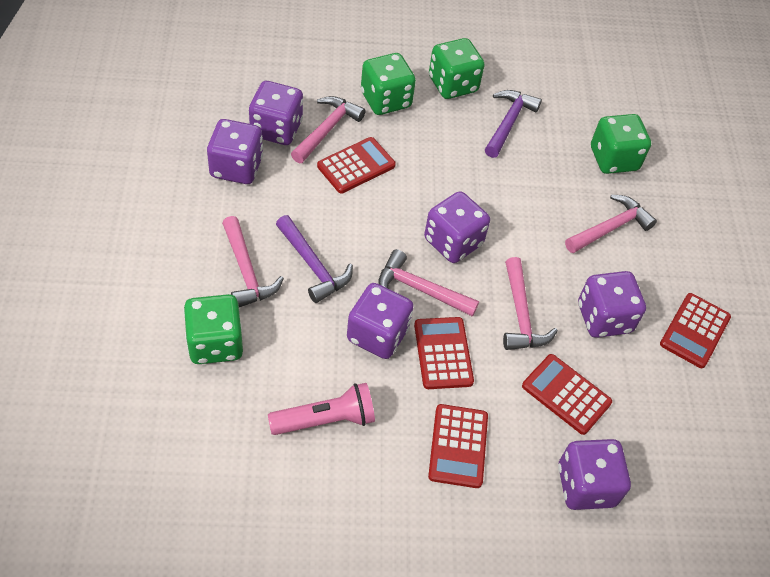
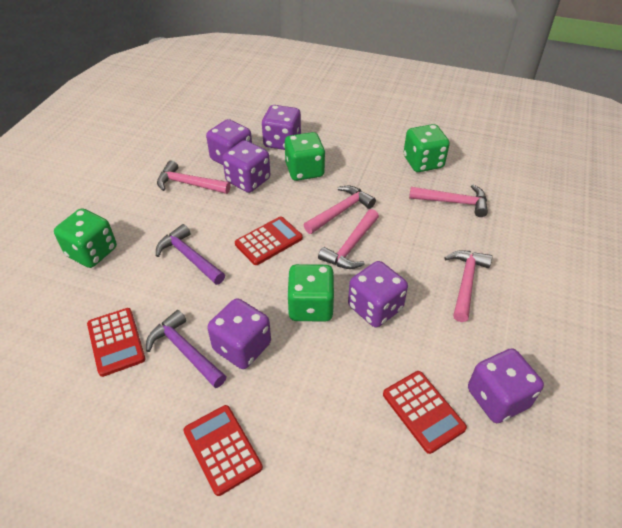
pink flashlight: [268,383,375,435] = 1 -> none = 0
red calculator: [317,137,396,194] [414,317,474,389] [428,404,488,488] [522,354,612,435] [660,293,731,368] = 5 -> [87,308,145,377] [183,405,263,496] [235,217,303,265] [383,371,467,454] = 4

